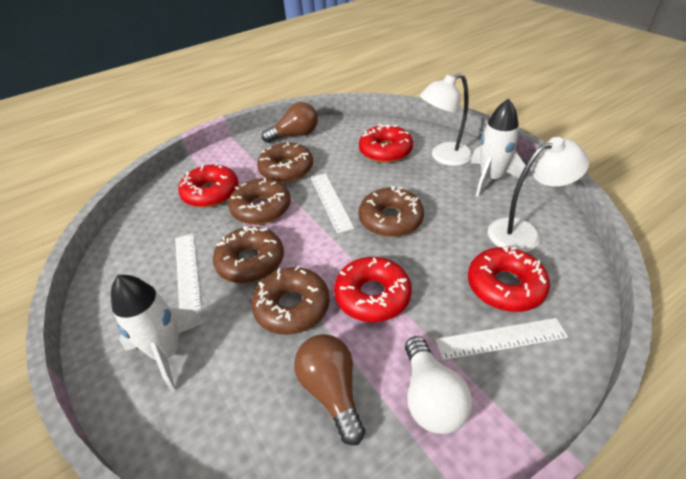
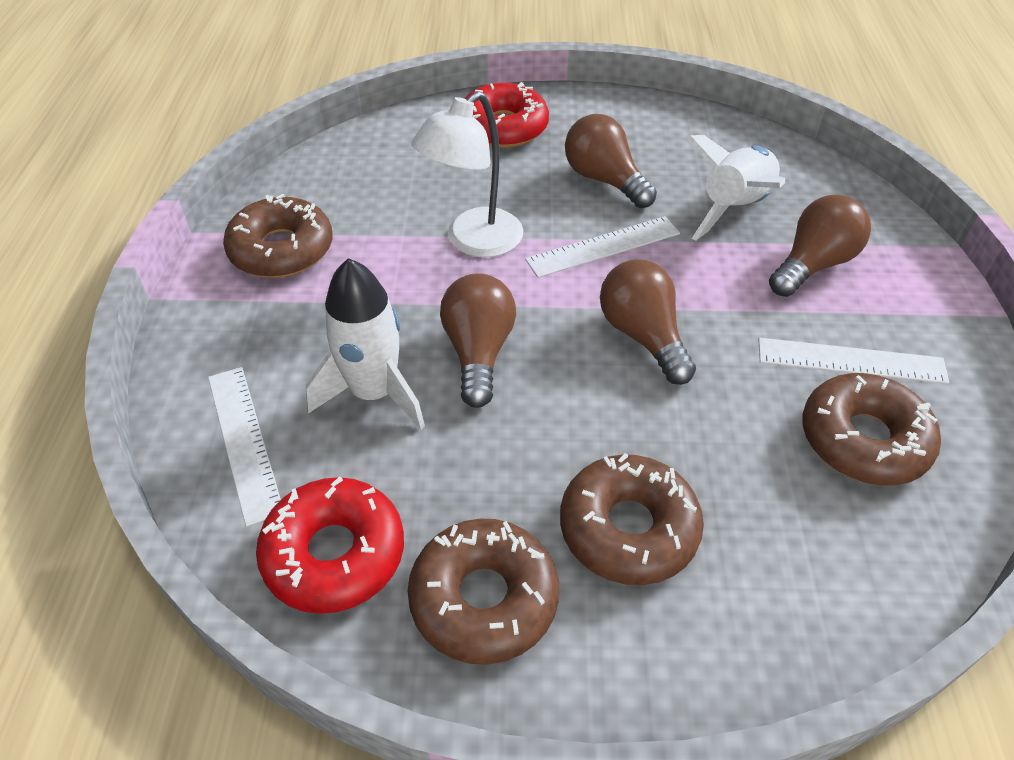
brown donut: [213,226,284,283] [228,178,291,225] [251,265,330,335] [257,142,313,183] [358,186,424,237] = 5 -> [223,194,333,278] [408,519,559,665] [560,453,704,585] [802,373,941,485] = 4
brown light bulb: [262,102,318,143] [294,334,365,445] = 2 -> [440,273,516,408] [565,114,657,208] [600,260,696,385] [769,195,871,297] = 4
red donut: [178,163,238,208] [334,257,412,322] [359,124,413,163] [468,245,550,312] = 4 -> [256,476,404,614] [464,82,549,148] = 2
white lamp: [420,73,473,166] [488,137,589,252] = 2 -> [411,91,523,257] = 1
white light bulb: [405,336,472,434] = 1 -> none = 0

